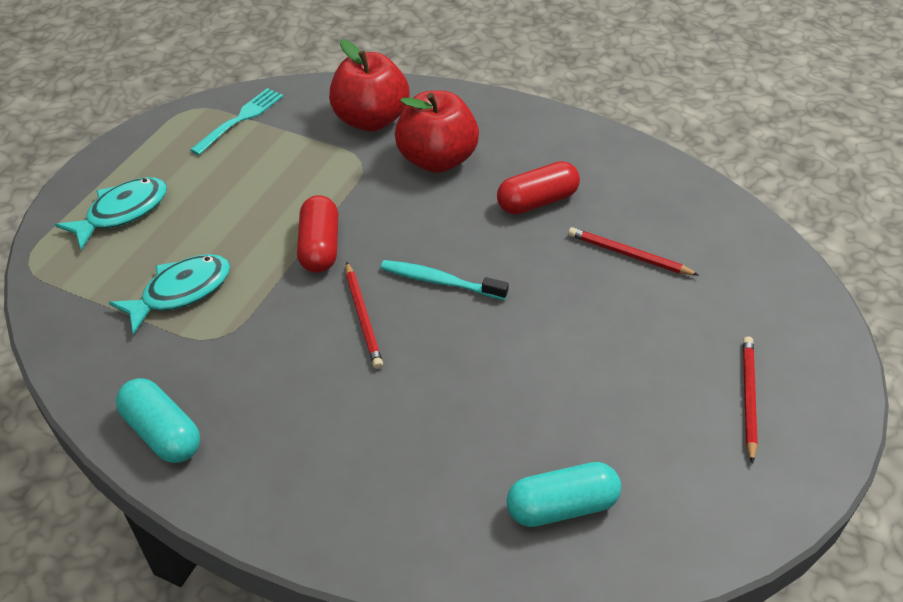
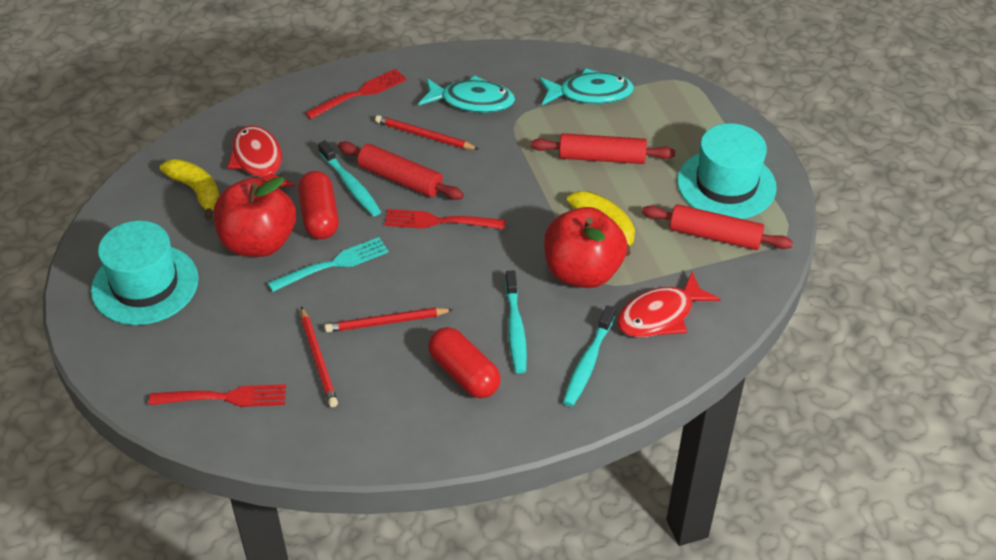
red fish: none = 0 -> [227,125,295,187] [617,272,721,337] = 2
red fork: none = 0 -> [149,384,286,407] [305,69,406,119] [385,209,506,230] = 3
red rolling pin: none = 0 -> [338,141,464,200] [531,133,675,164] [642,204,793,250] = 3
turquoise capsule: [116,378,200,463] [506,462,621,527] = 2 -> none = 0
turquoise hat: none = 0 -> [91,221,199,325] [677,123,777,219] = 2
turquoise toothbrush: [381,260,509,300] = 1 -> [318,140,381,216] [505,271,527,373] [563,305,615,407] = 3
yellow banana: none = 0 -> [160,159,220,220] [567,191,635,256] = 2

